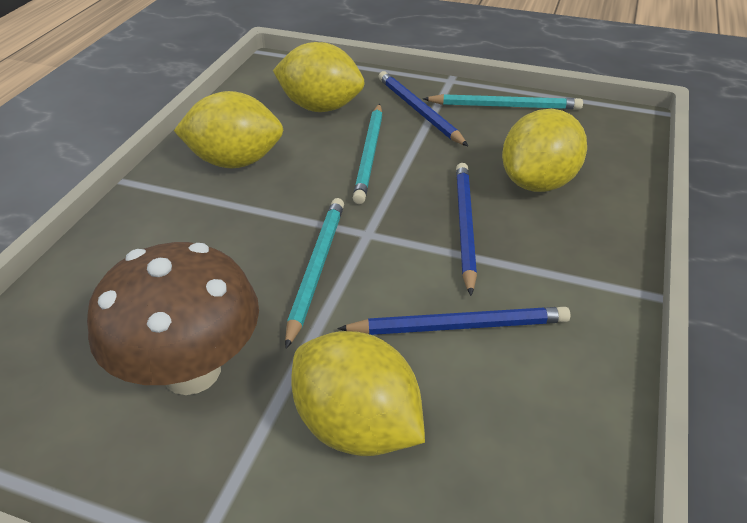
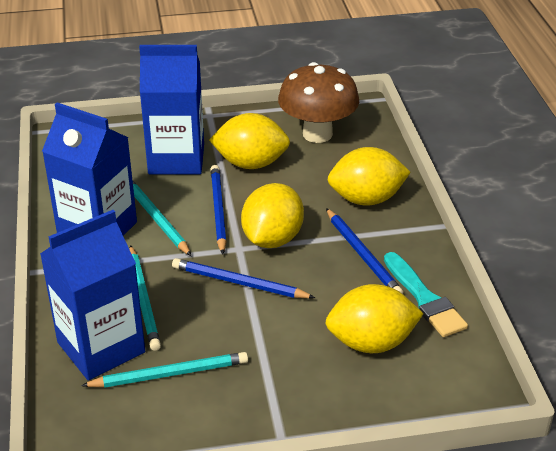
blue carton: none = 0 -> [40,210,145,380] [42,102,137,236] [139,45,204,174] = 3
turquoise brush: none = 0 -> [384,252,468,337] = 1

